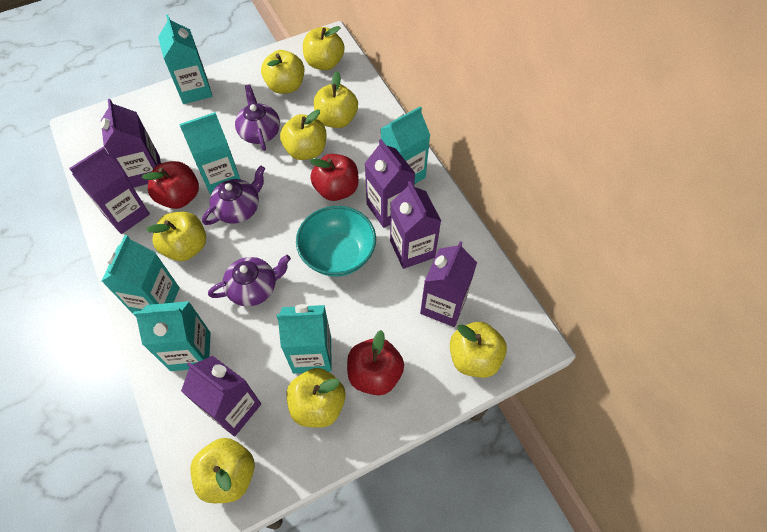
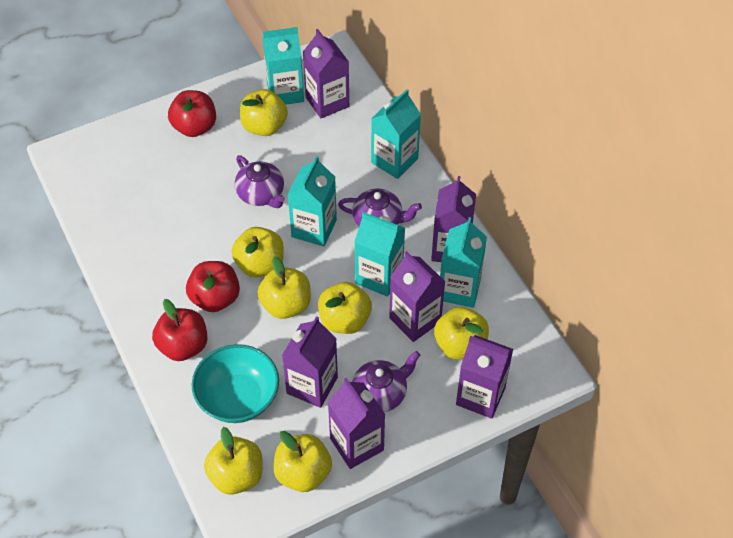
turquoise carton: [102,235,180,313] [133,301,211,371] [158,15,212,104] [179,112,241,195] [277,304,332,374] [381,106,430,184] = 6 -> [262,27,304,105] [287,156,337,247] [355,212,405,297] [371,89,421,179] [440,217,487,308] = 5
yellow apple: [146,212,206,261] [190,438,255,503] [261,50,305,94] [280,109,327,160] [287,368,346,428] [303,26,345,70] [314,71,358,128] [450,322,507,378] = 8 -> [204,427,263,495] [232,227,284,277] [240,89,288,136] [257,256,311,319] [273,431,332,492] [318,282,372,334] [434,307,489,360] = 7

